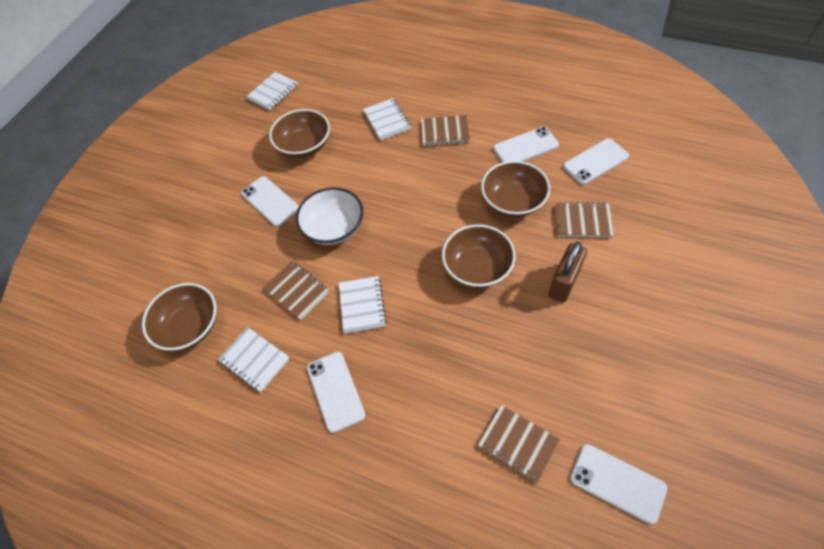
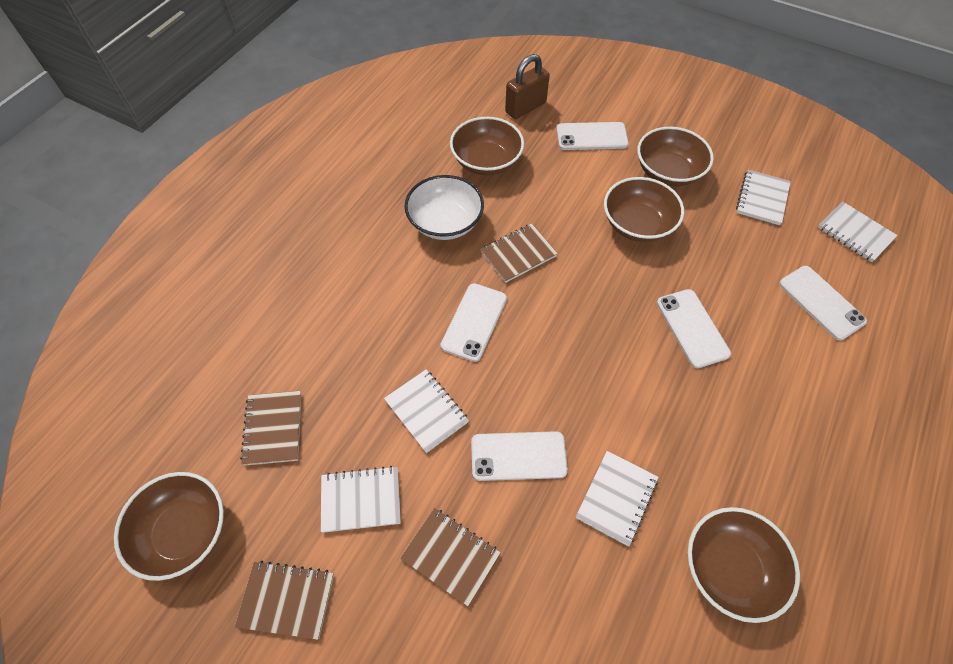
brown bowl: [142,283,216,351] [269,109,330,158] [442,224,515,288] [481,161,550,217] = 4 -> [114,472,224,581] [450,117,524,176] [604,177,684,242] [637,127,714,186] [688,507,800,623] = 5
white notebook: [218,327,290,392] [246,72,298,110] [339,276,387,334] [363,98,411,141] = 4 -> [321,466,401,533] [384,370,469,453] [576,451,658,546] [736,170,791,225] [818,201,898,262] = 5

